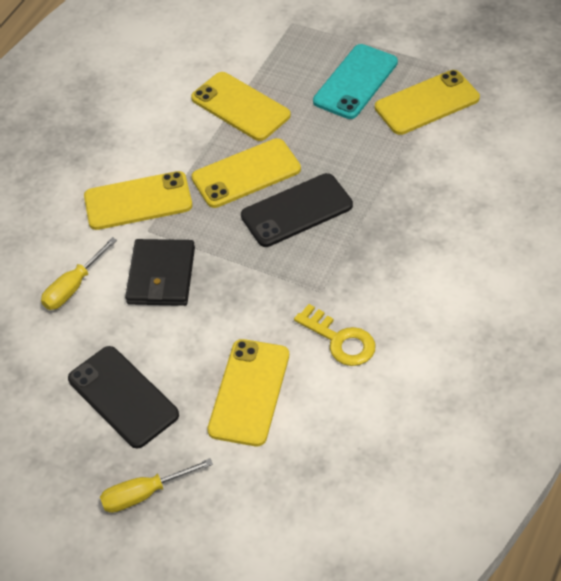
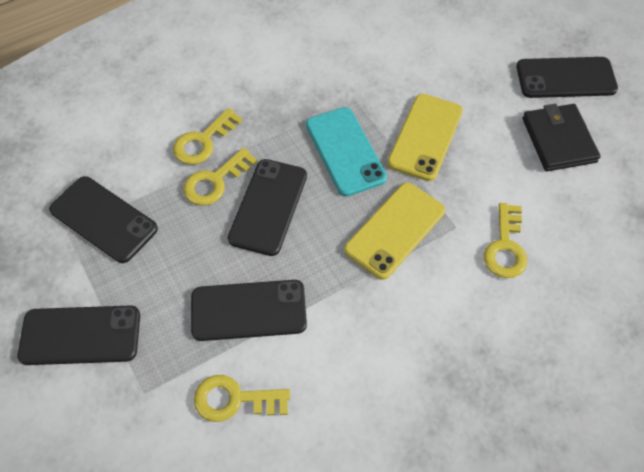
black phone: [68,346,179,448] [241,173,353,247] = 2 -> [18,306,140,365] [49,176,158,263] [191,280,307,341] [228,159,307,256] [516,57,618,98] = 5
yellow key: [294,304,376,366] = 1 -> [173,108,243,165] [183,147,257,206] [194,375,290,422] [484,203,527,278] = 4
yellow phone: [84,171,192,230] [191,72,291,141] [191,138,301,208] [207,339,289,446] [375,70,480,135] = 5 -> [344,183,445,280] [387,94,463,181] = 2
yellow screwdriver: [41,237,117,310] [100,458,213,513] = 2 -> none = 0

